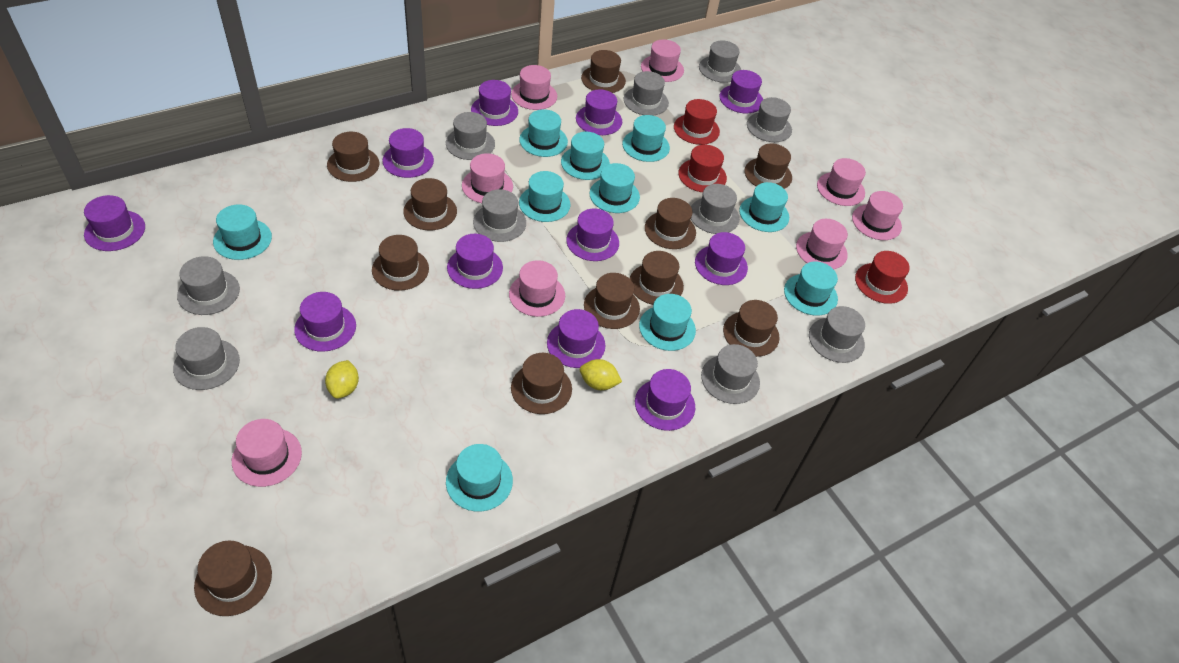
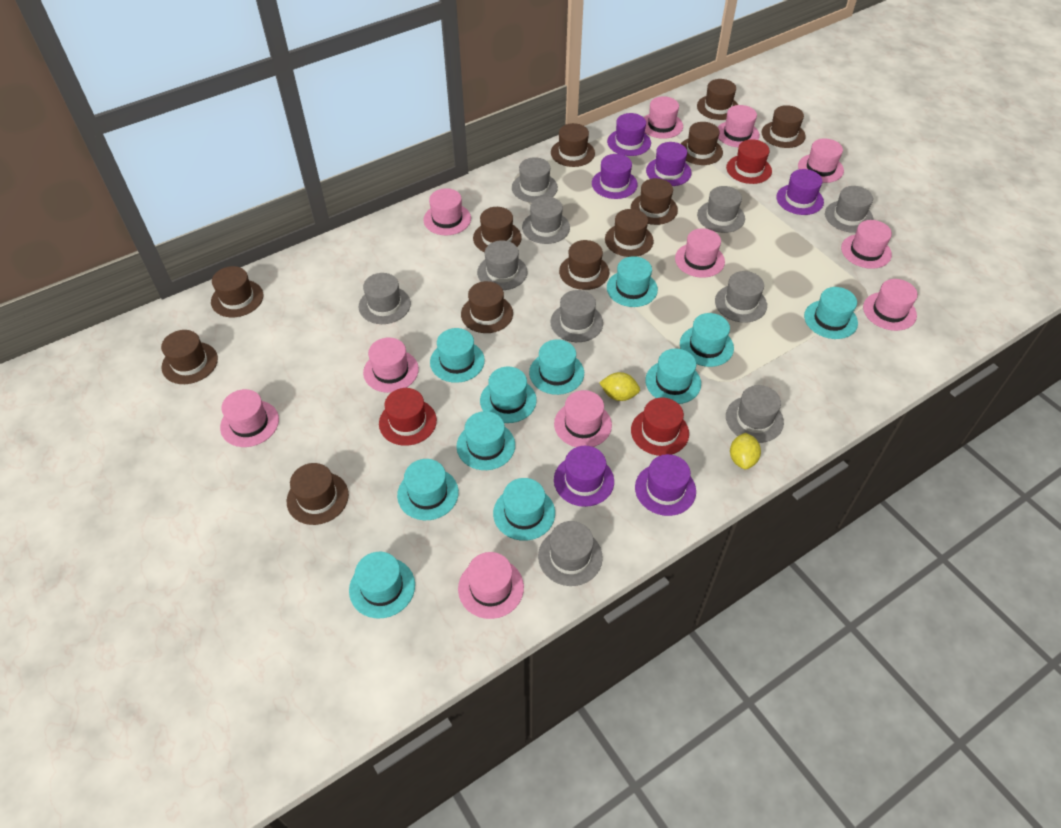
brown hat: [194,541,272,616] [327,132,380,182] [372,235,429,291] [403,178,457,231] [511,353,572,414] [581,50,626,93] [584,273,640,329] [629,251,684,305] [645,198,696,249] [723,300,780,357] [744,144,792,189] = 11 -> [161,330,218,384] [211,266,263,317] [287,463,349,525] [461,281,513,333] [473,207,522,252] [551,123,595,167] [559,240,609,290] [605,209,654,257] [631,178,678,225] [681,122,723,165] [697,79,738,120] [761,105,806,148] = 12
pink hat: [232,419,302,487] [462,153,513,203] [509,260,565,317] [511,65,557,110] [641,39,684,82] [796,219,848,269] [817,158,866,206] [852,191,903,240] = 8 -> [220,389,279,447] [363,337,419,393] [423,188,471,235] [458,552,524,619] [554,390,612,447] [644,96,683,139] [675,228,725,278] [718,105,760,148] [798,139,844,183] [841,220,892,269] [863,279,918,331] = 11
purple hat: [84,195,145,251] [294,292,356,352] [382,128,434,178] [447,234,503,289] [471,80,518,126] [547,309,605,368] [566,208,619,261] [576,89,622,135] [635,369,695,431] [695,232,748,285] [719,70,763,114] = 11 -> [554,446,614,507] [592,154,638,199] [607,113,651,156] [635,454,696,516] [646,142,692,186] [776,169,824,215] = 6
turquoise hat: [213,204,272,260] [446,444,513,512] [519,109,568,157] [519,171,571,222] [561,132,610,180] [590,163,640,213] [622,115,670,162] [639,294,696,351] [739,182,789,232] [784,262,838,316] = 10 -> [349,552,415,618] [397,459,459,520] [430,328,485,383] [457,411,515,470] [480,367,537,423] [493,478,555,541] [529,339,584,395] [607,256,658,307] [645,348,701,404] [680,313,734,367] [804,287,858,339] = 11

